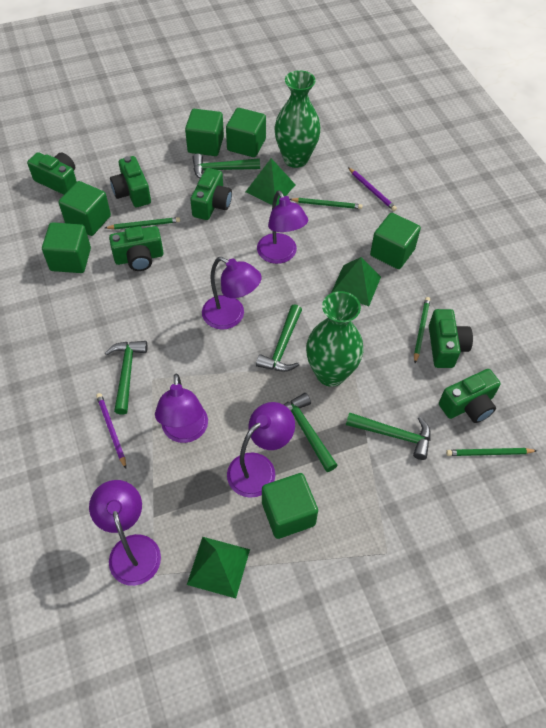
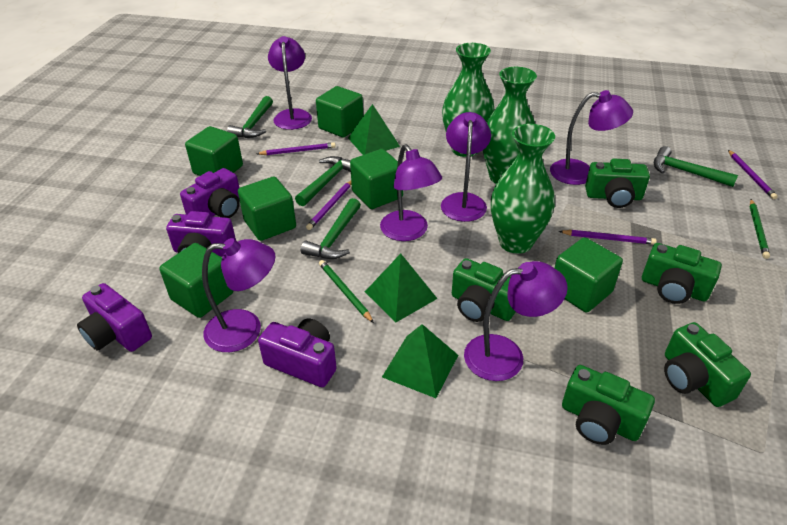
green camera: [27,152,77,195] [109,226,163,271] [110,156,151,207] [190,168,232,220] [429,309,473,368] [439,369,501,423] = 6 -> [452,258,516,322] [562,365,655,445] [585,159,650,208] [642,243,722,304] [664,322,751,407] = 5
green hammer: [105,341,147,415] [192,153,260,179] [256,304,302,372] [284,393,338,472] [346,412,431,460] = 5 -> [227,96,273,138] [295,156,351,206] [301,198,361,259] [654,146,738,187] = 4
green pencil: [105,217,180,229] [290,198,362,209] [414,297,430,363] [446,448,537,456] = 4 -> [319,260,374,323] [750,199,770,259] = 2
green vase: [274,70,321,168] [306,291,364,387] = 2 -> [442,43,494,157] [483,67,537,184] [491,124,555,254] = 3
purple camera: none = 0 -> [77,283,152,352] [166,211,236,256] [180,168,240,218] [258,318,337,387] = 4
purple lamp: [89,480,161,586] [155,374,208,443] [202,257,262,330] [227,402,295,498] [257,190,308,264] = 5 -> [202,238,275,352] [268,36,312,130] [380,144,442,241] [441,112,491,222] [464,261,568,381] [550,90,633,185] = 6
purple pencil: [96,393,126,469] [348,167,397,211] = 2 -> [257,142,336,155] [306,180,351,230] [559,230,657,245] [728,150,778,199] = 4

